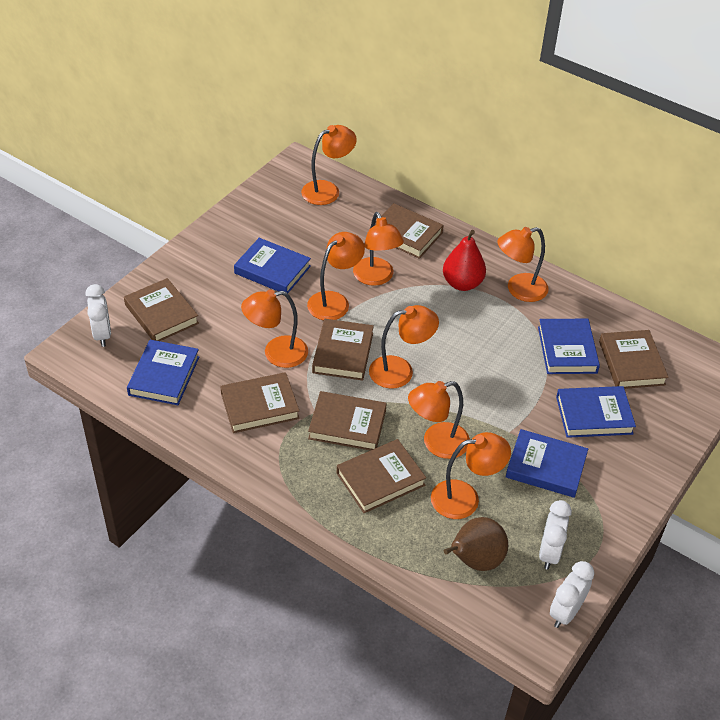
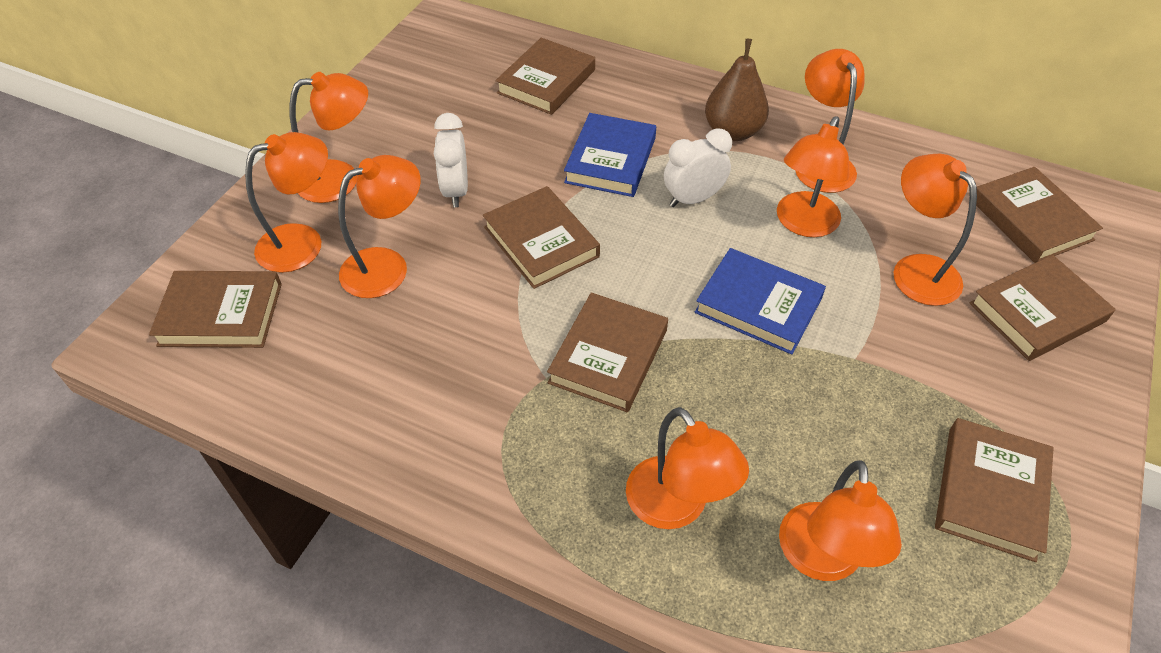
blue book: [127,340,199,405] [234,238,311,293] [506,429,588,498] [538,319,600,374] [556,386,636,438] = 5 -> [564,113,656,197] [695,248,826,355] = 2
red pear: [443,230,486,291] = 1 -> none = 0
white clock: [86,284,111,347] [539,500,572,570] [550,561,594,628] = 3 -> [434,113,468,207] [664,128,732,207] = 2

